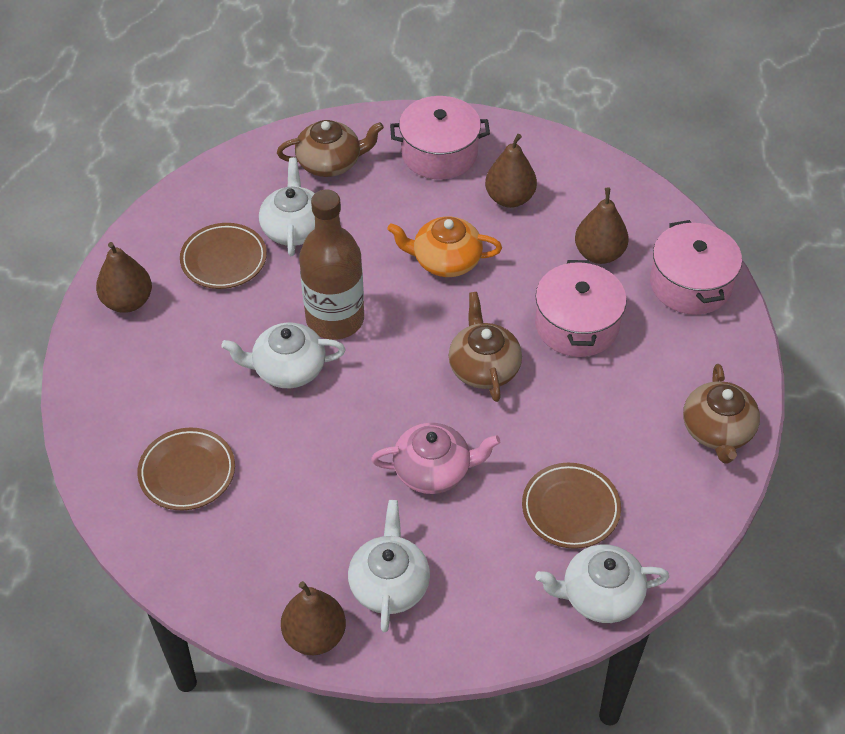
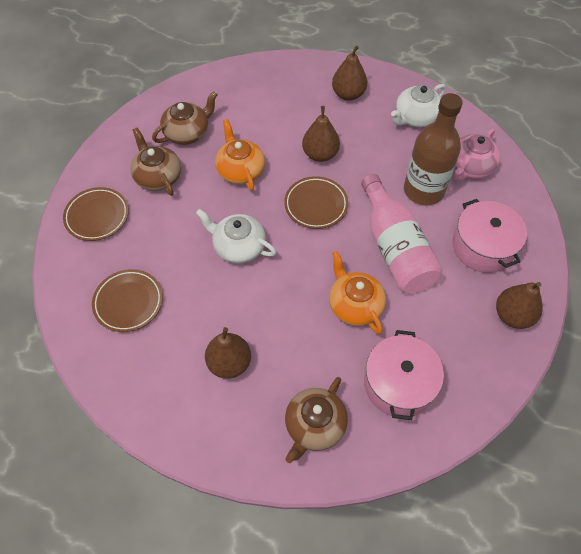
orange teapot: [387,217,502,277] = 1 -> [215,119,265,191] [329,251,386,334] = 2
pink bottle: none = 0 -> [361,174,442,293] = 1
pink pot: [390,96,490,180] [535,260,627,357] [650,220,742,315] = 3 -> [364,330,444,420] [452,199,527,273] = 2
white teapot: [221,323,346,388] [259,157,315,256] [348,500,430,632] [535,545,669,623] = 4 -> [196,209,276,264] [391,84,446,127] = 2

